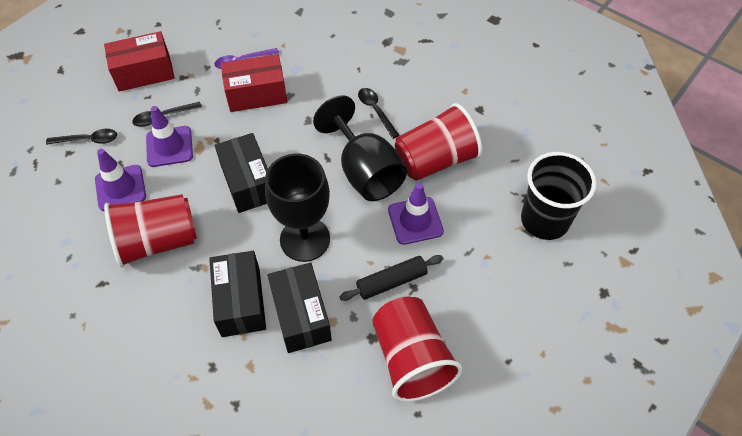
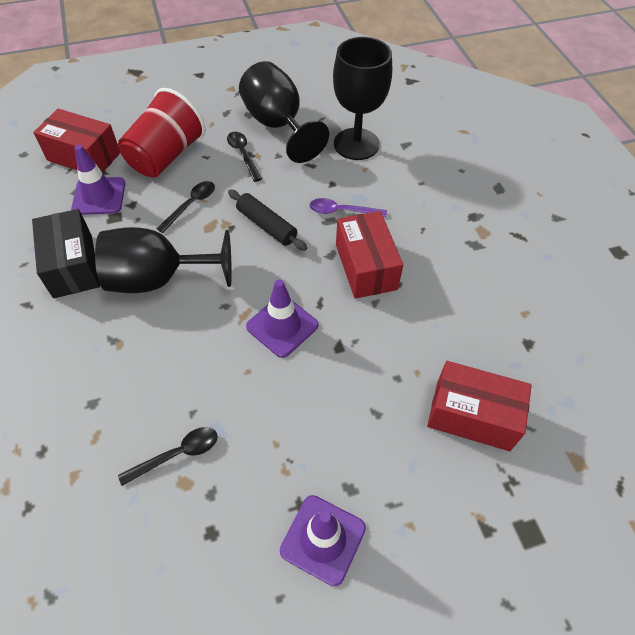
black box: [209,251,266,337] [215,133,268,213] [267,263,332,353] = 3 -> [32,209,100,298] = 1
black cup: [521,152,596,240] = 1 -> none = 0
black goblet: [265,153,330,262] [313,95,407,201] = 2 -> [95,227,232,293] [239,61,329,163] [333,37,392,160] = 3
red box: [104,31,175,92] [221,54,287,112] = 2 -> [33,109,120,173] [336,211,403,299] [427,361,532,451] = 3
red cup: [104,194,197,268] [372,297,462,402] [395,103,482,181] = 3 -> [118,88,205,177] = 1

